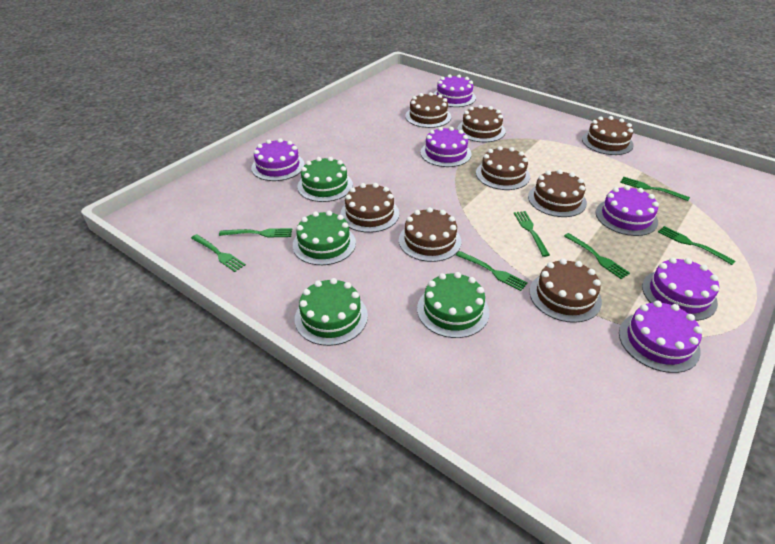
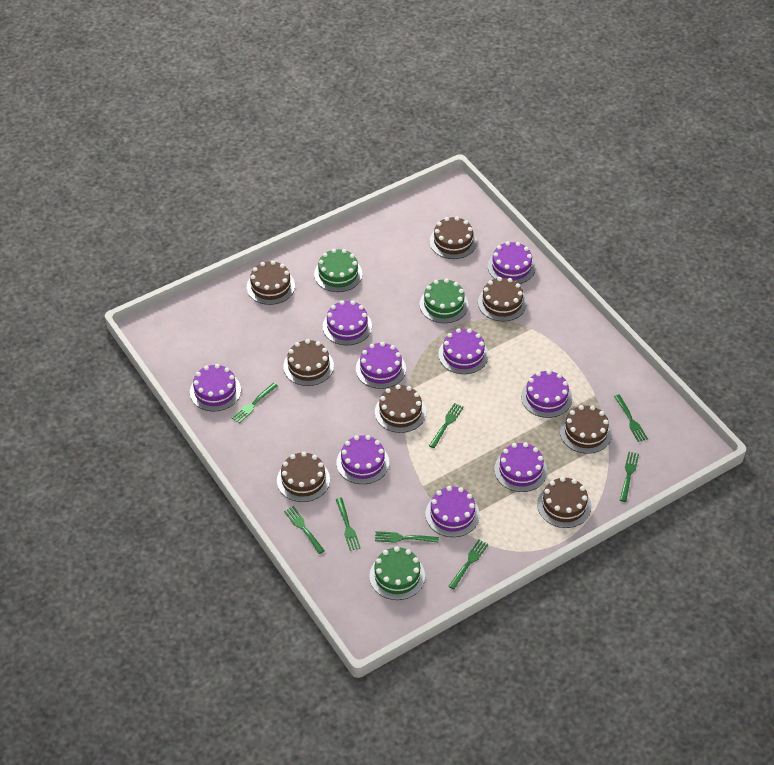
green cake: [293,211,356,265] [295,278,368,346] [297,157,353,202] [417,272,489,338] = 4 -> [314,249,362,292] [369,546,425,600] [420,278,469,323] = 3
green fork: [191,234,246,272] [219,228,292,238] [456,251,528,291] [514,211,550,257] [564,233,630,279] [620,177,690,201] [658,226,735,265] = 7 -> [231,383,278,423] [284,506,325,554] [336,498,361,551] [375,531,439,543] [429,403,464,448] [449,540,489,589] [614,394,648,442] [620,452,639,502] = 8
purple cake: [251,138,305,181] [420,127,471,167] [433,75,476,107] [596,185,659,236] [619,301,702,373] [642,258,719,321] = 6 -> [190,364,241,411] [323,300,372,345] [337,435,389,484] [356,342,406,389] [425,486,480,537] [438,328,489,374] [488,241,536,284] [494,442,547,492] [521,370,572,418] = 9

